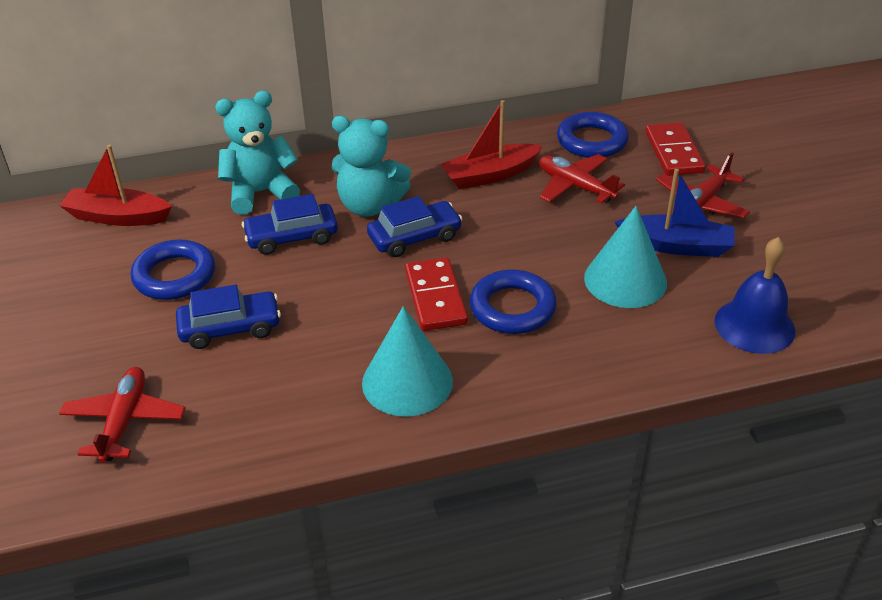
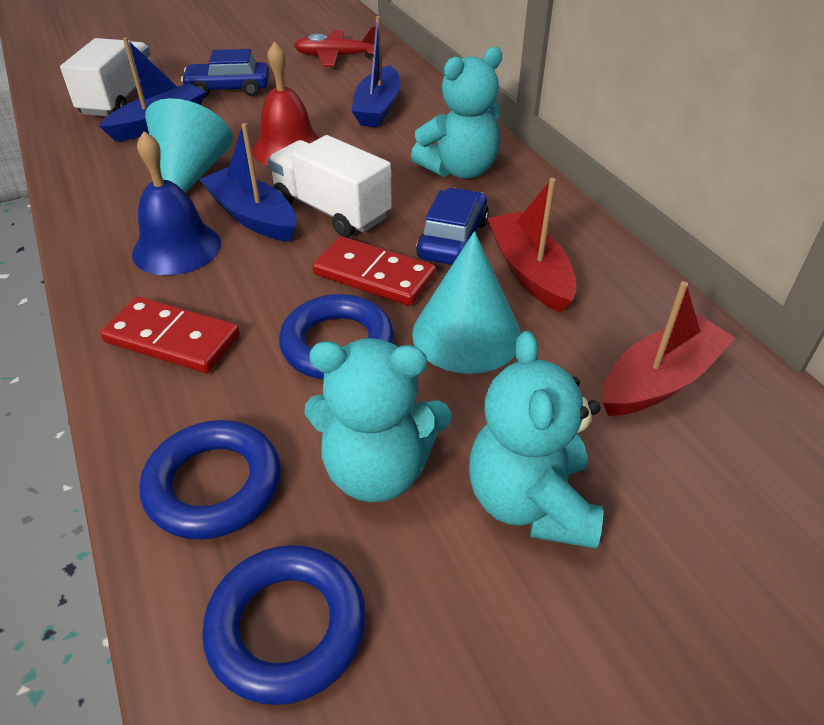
blue boat: [615,169,735,257] = 1 -> [99,37,206,141] [199,123,296,242] [351,16,401,127] = 3
blue car: [176,284,281,349] [242,194,338,255] [367,196,463,257] = 3 -> [181,49,269,98] [416,188,489,265] = 2
red bell: none = 0 -> [252,41,320,165] = 1
red plane: [59,367,186,463] [539,154,625,203] [656,152,750,219] = 3 -> [294,26,376,67] = 1
turquoise teddy bear: [215,91,300,215] [331,116,411,217] = 2 -> [304,338,451,502] [411,47,502,179] [469,331,603,548] = 3
white truck: none = 0 -> [60,38,151,116] [268,135,392,237] = 2

